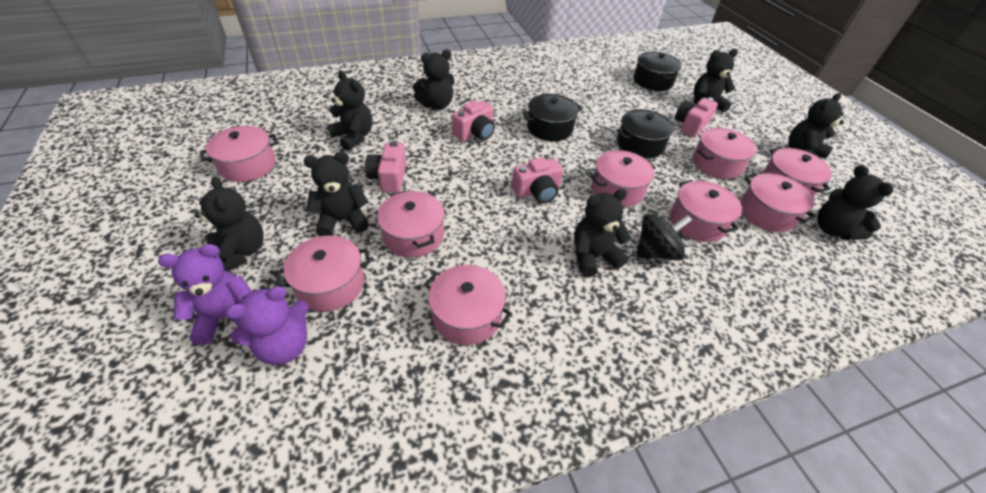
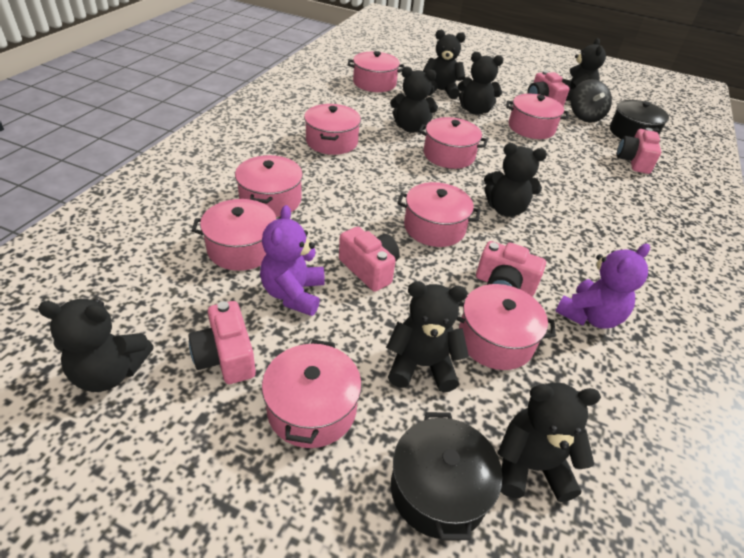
black pot: [523,94,582,141] [617,109,675,159] [634,52,682,91] = 3 -> [391,412,502,541] [610,100,669,139] = 2
pink camera: [365,141,406,192] [452,101,495,141] [512,157,563,203] [675,97,718,137] = 4 -> [188,301,256,384] [339,227,400,292] [476,241,546,296] [527,70,570,106] [617,128,661,174] = 5

